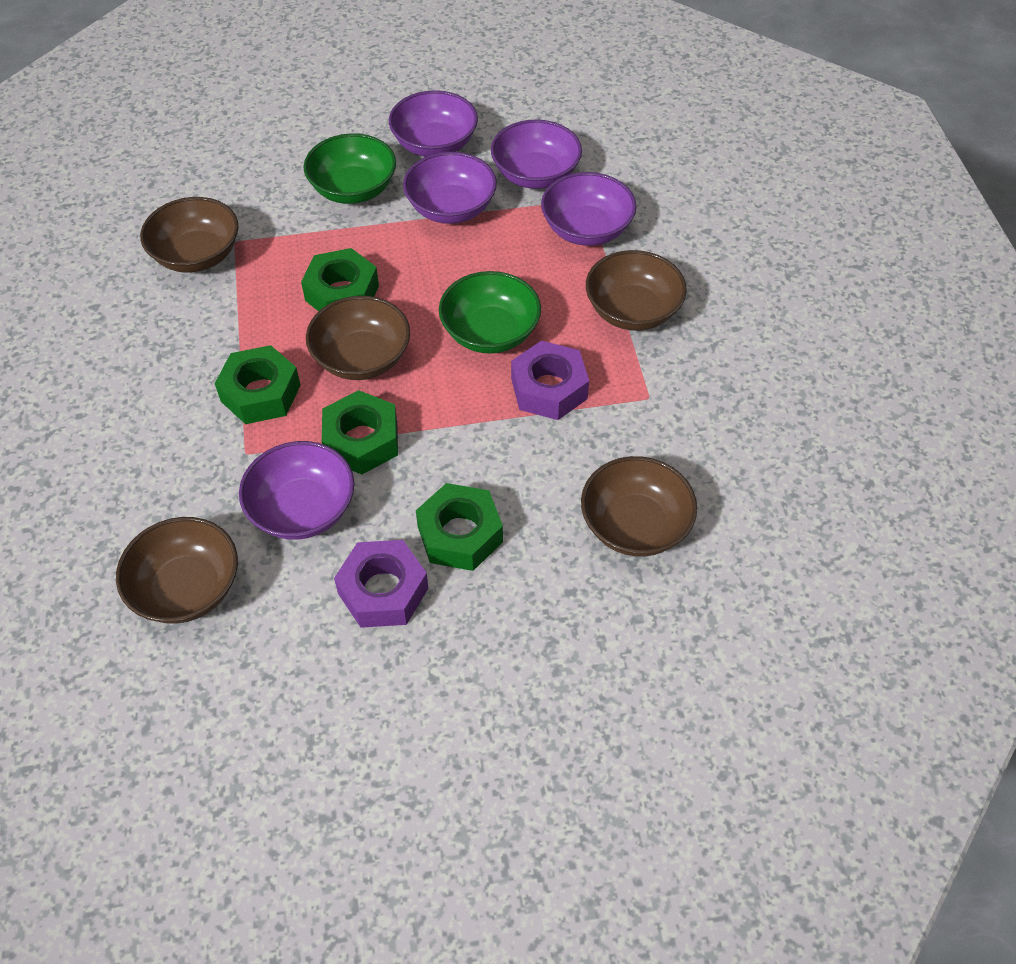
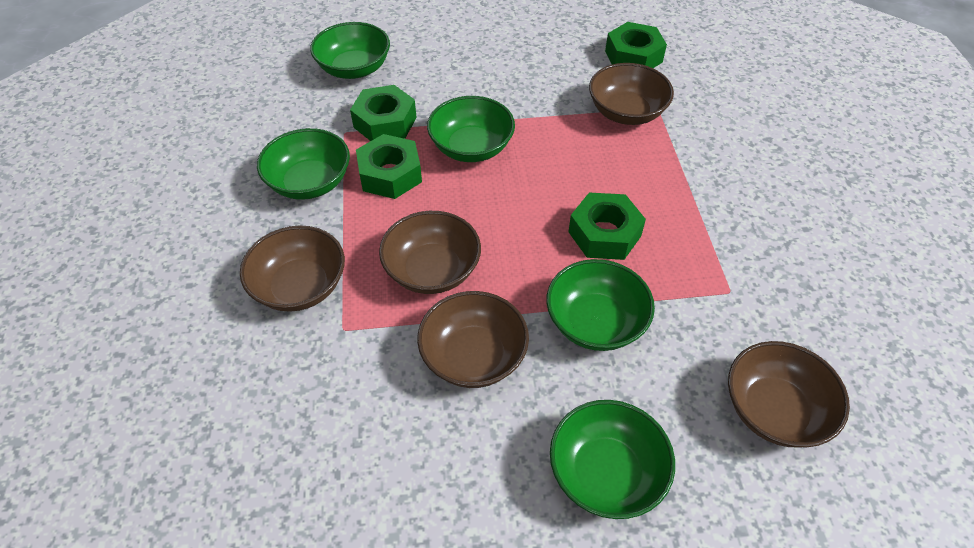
green bowl: [303,133,396,204] [439,271,541,354] = 2 -> [257,128,350,200] [310,22,390,79] [427,96,515,162] [546,259,655,351] [550,400,675,519] = 5
purple bowl: [239,441,354,540] [389,90,478,157] [403,152,497,224] [491,119,582,189] [541,172,636,246] = 5 -> none = 0
purple nut: [334,540,429,628] [511,341,589,420] = 2 -> none = 0

